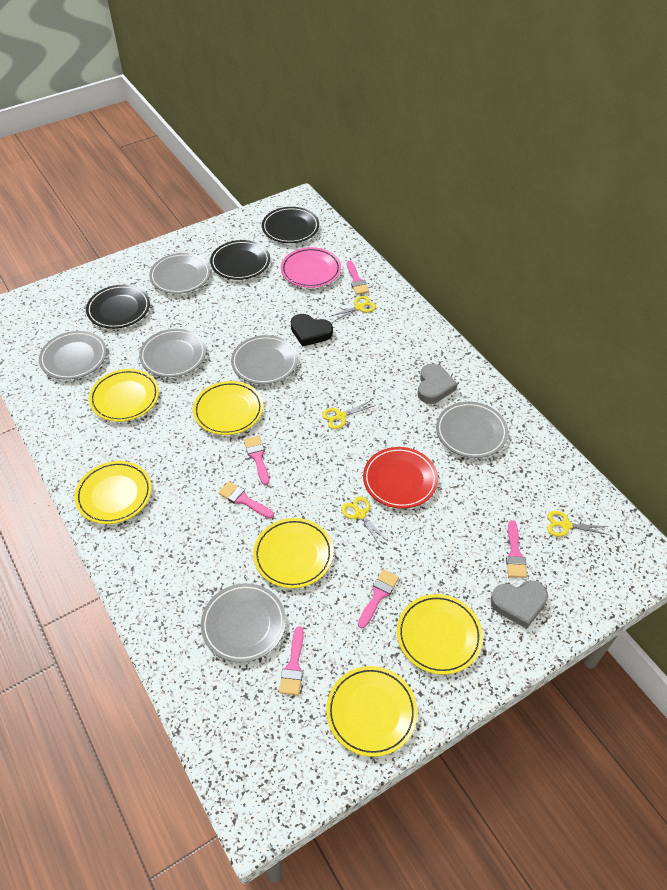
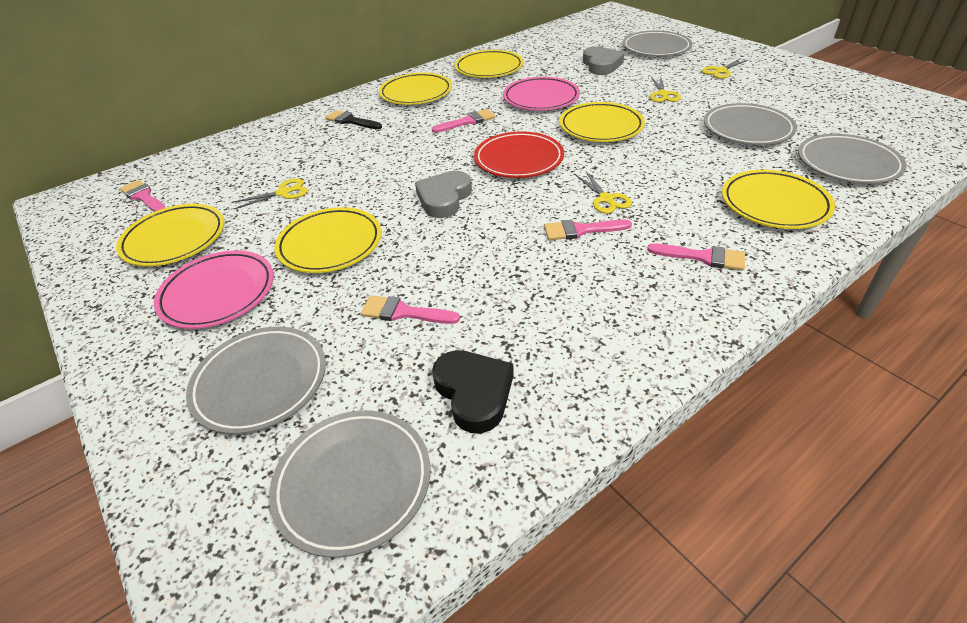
black brush: none = 0 -> [325,110,382,129] = 1
black plate: [86,285,150,329] [210,240,270,280] [262,207,319,243] = 3 -> none = 0
grey plate: [39,331,107,380] [139,329,206,377] [149,253,211,294] [201,583,286,663] [231,335,298,384] [436,402,508,458] = 6 -> [186,327,326,434] [269,410,431,558] [623,31,692,56] [704,103,797,145] [798,134,907,184] = 5
pink brush: [218,481,274,519] [244,436,269,485] [279,626,304,695] [347,261,369,295] [358,569,399,629] [506,520,527,578] = 6 -> [120,180,165,212] [361,295,460,324] [432,109,495,133] [544,220,632,240] [647,243,745,271] = 5
pink plate: [281,247,341,288] = 1 -> [154,250,274,329] [503,77,580,111] = 2

